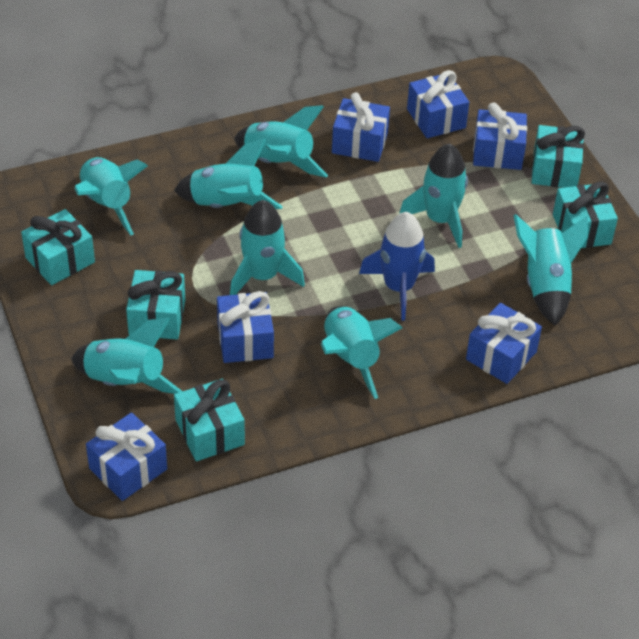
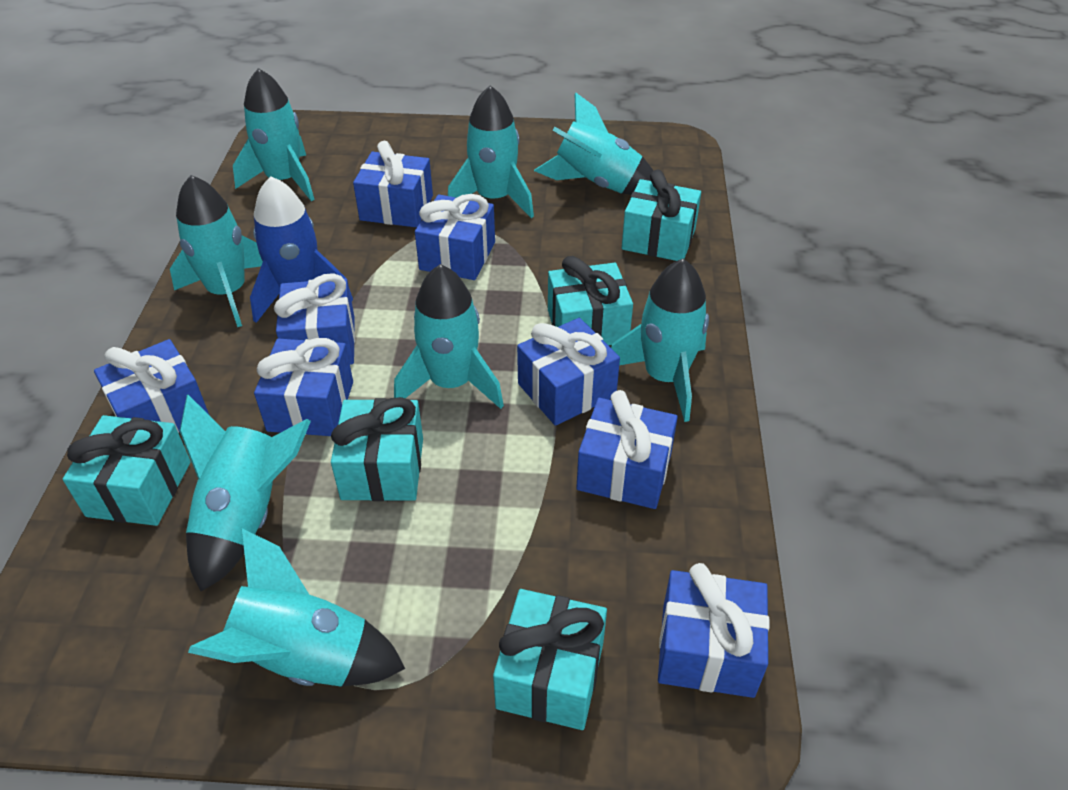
blue gift: [86,413,167,501] [217,291,274,363] [332,92,390,162] [407,70,469,138] [466,303,542,384] [473,103,527,170] = 6 -> [94,339,210,433] [254,338,353,436] [274,273,355,365] [353,141,433,228] [415,194,495,280] [517,318,620,426] [576,390,678,509] [658,563,770,698] = 8

